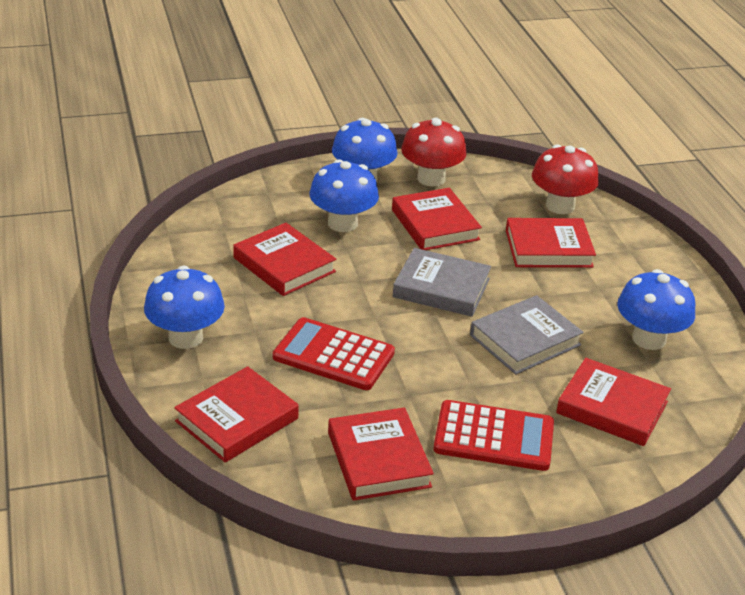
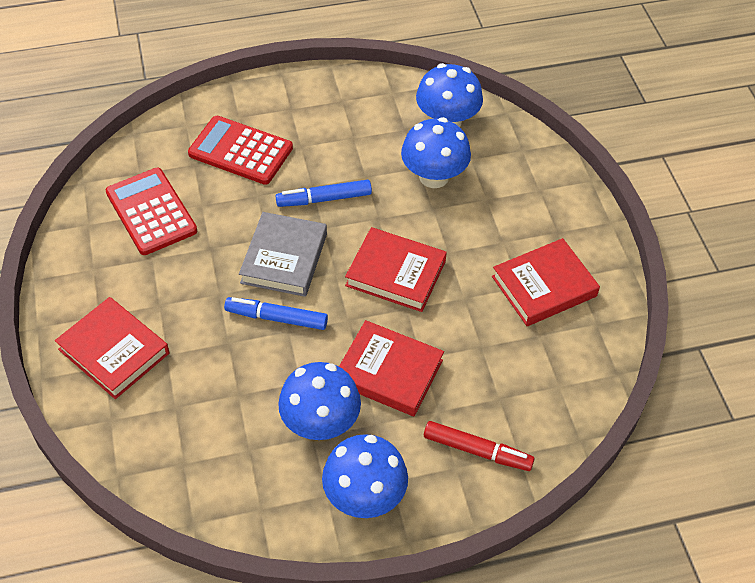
blue marker: none = 0 -> [224,297,328,330] [276,180,372,207] = 2
grey book: [393,248,491,317] [470,295,584,375] = 2 -> [239,212,327,297] = 1
red book: [174,366,299,462] [233,223,336,296] [328,407,434,501] [392,188,482,250] [506,218,596,268] [556,358,671,446] = 6 -> [55,297,169,399] [339,320,444,416] [345,227,447,312] [492,238,600,326] = 4
red marker: none = 0 -> [424,421,535,471] = 1
red mushroom: [401,118,467,187] [532,144,599,214] = 2 -> none = 0

